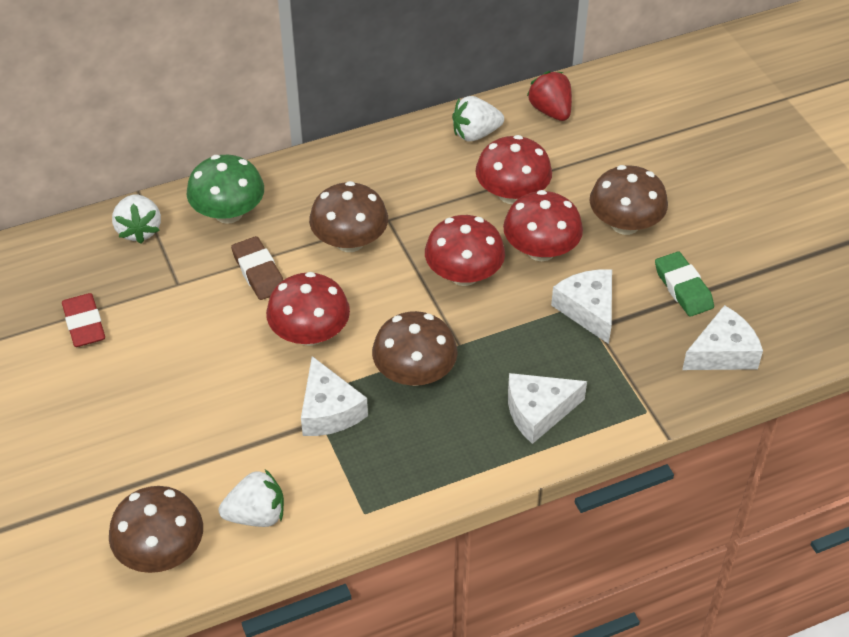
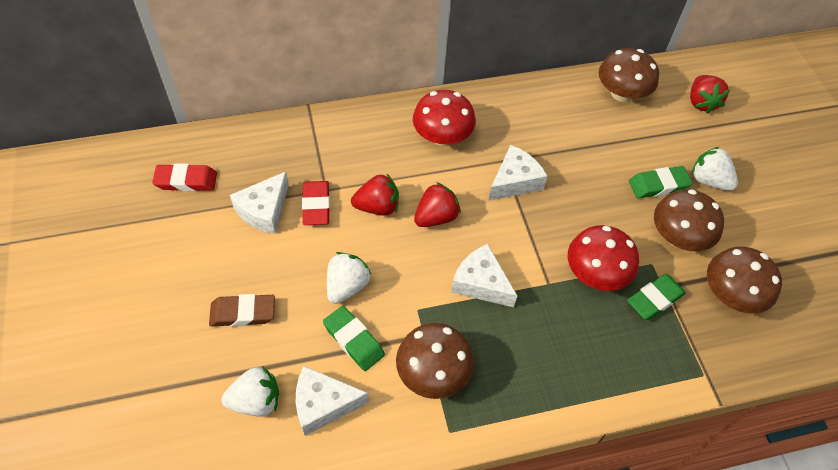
green eraser: [655,251,714,317] = 1 -> [323,306,385,371] [627,274,686,320] [629,166,693,199] = 3
green mushroom: [187,155,264,224] = 1 -> none = 0
red eraser: [62,293,105,347] = 1 -> [152,163,217,191] [302,181,330,225] = 2
red mushroom: [266,272,350,346] [425,215,505,286] [475,135,552,204] [503,190,583,261] = 4 -> [413,90,476,146] [568,225,639,291] = 2
red strawberry: [527,71,572,121] = 1 -> [351,174,399,216] [414,182,461,227] [690,75,730,114] = 3

